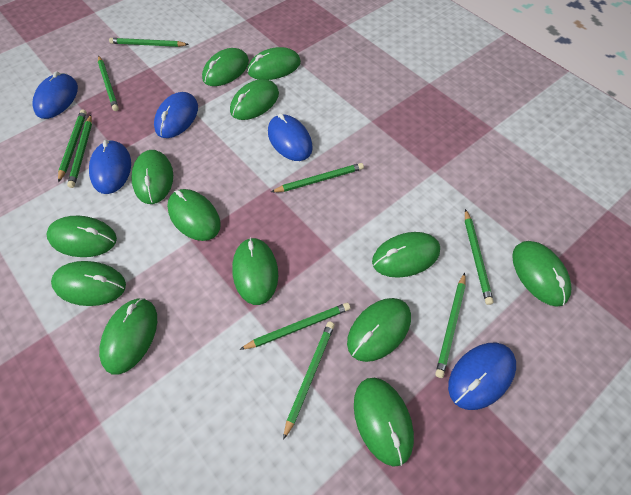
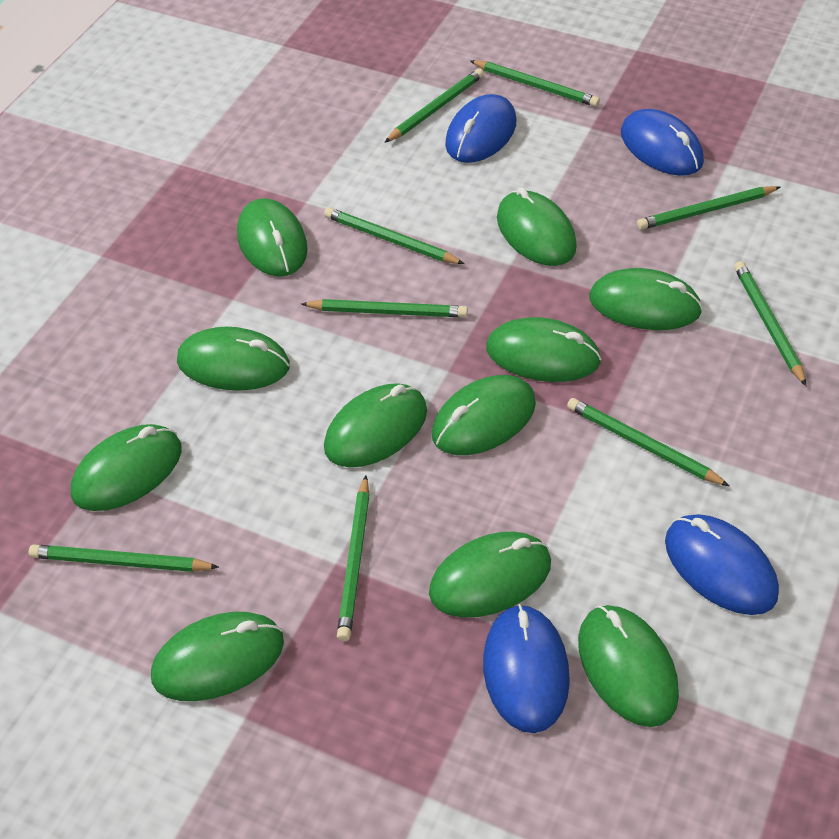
blue mouse: [33,72,78,119] [89,140,131,194] [154,92,198,138] [268,113,313,161] [448,343,516,410] = 5 -> [445,94,516,163] [483,604,570,733] [621,109,704,176] [665,514,779,615] = 4
green mouse: [46,216,117,257] [51,261,126,306] [99,298,157,375] [131,150,173,204] [167,189,221,241] [202,48,249,86] [230,79,279,120] [232,237,278,305] [247,47,301,80] [347,298,411,362] [354,378,414,467] [372,232,440,278] [512,241,571,307] = 13 -> [71,424,182,511] [151,612,284,701] [177,327,290,391] [237,198,308,277] [324,383,427,467] [429,532,551,618] [432,375,536,455] [486,317,601,382] [497,188,577,266] [578,605,679,727] [589,268,703,330] = 11

